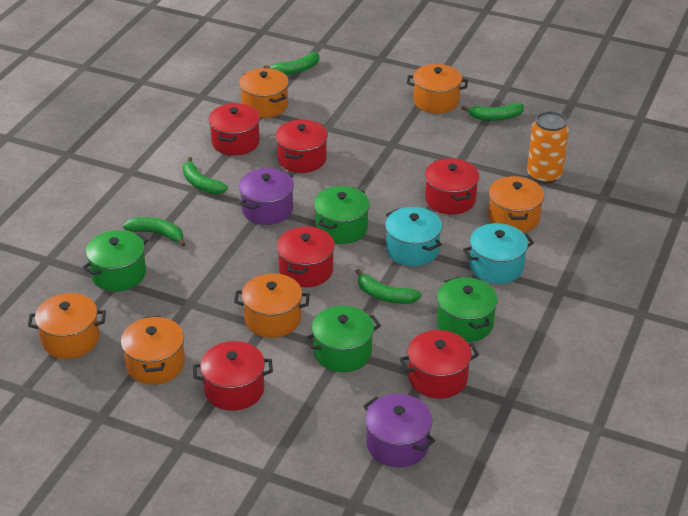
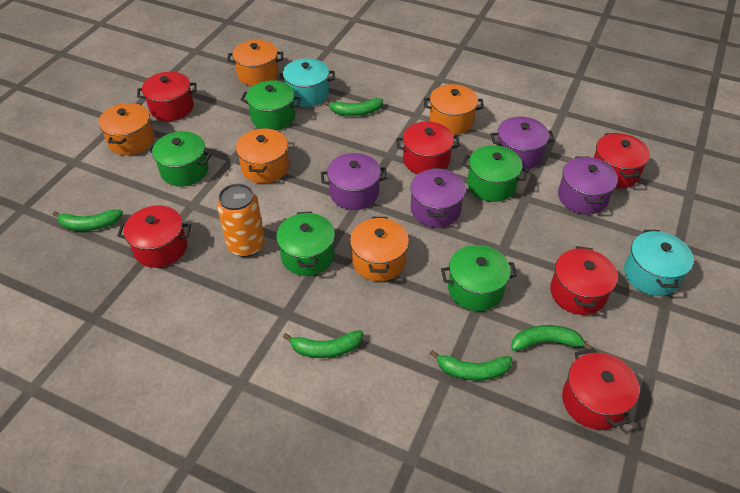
green pot: [83,230,148,292] [305,306,381,372] [314,186,370,244] [437,277,498,342] = 4 -> [148,131,212,186] [241,80,301,130] [276,211,335,276] [441,245,518,311] [462,145,529,202] = 5
orange pot: [28,293,106,359] [121,316,185,385] [234,273,310,338] [239,68,289,118] [407,64,468,113] [488,176,544,233] = 6 -> [98,103,155,155] [227,40,283,86] [236,128,289,183] [350,217,409,282] [424,84,484,135] = 5
purple pot: [239,168,294,225] [363,394,435,467] = 2 -> [321,153,388,210] [410,168,466,227] [491,116,555,170] [558,156,618,215] = 4

